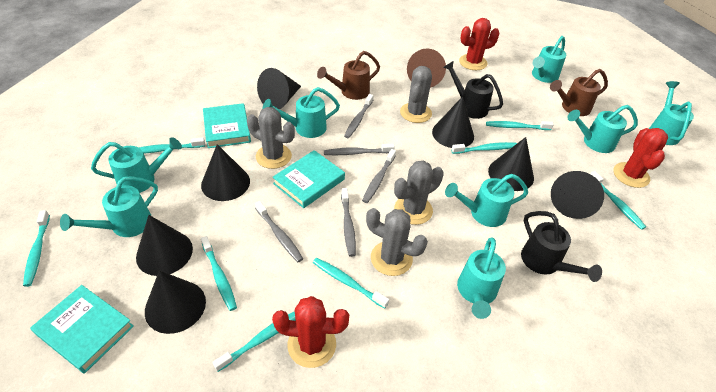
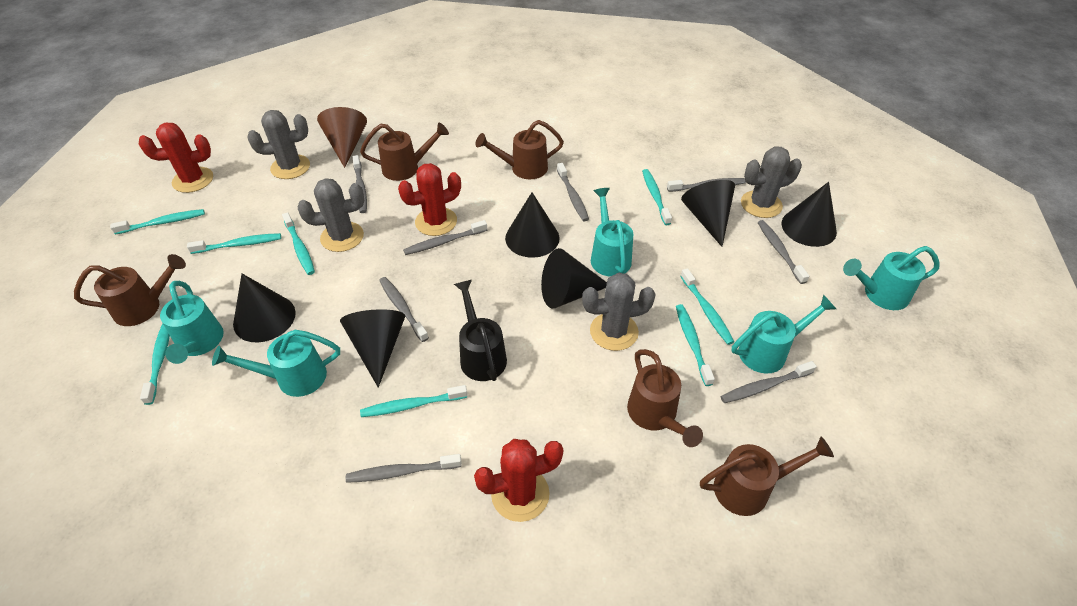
black cone: [136,215,193,276] [145,270,206,334] [201,144,250,201] [257,68,301,109] [432,96,474,148] [488,137,534,191] [551,171,604,219] = 7 -> [233,274,296,342] [340,309,405,388] [505,193,560,258] [541,248,607,308] [681,180,735,247] [781,182,837,247] = 6
black watering can: [443,61,503,119] [521,211,602,282] = 2 -> [454,280,507,381] = 1
brown watering can: [317,51,380,100] [550,69,608,116] = 2 -> [74,254,186,326] [360,123,449,181] [475,120,564,179] [627,349,703,447] [700,437,834,516] = 5
grey toothbrush: [255,201,303,262] [324,144,395,155] [341,188,356,257] [344,94,374,138] [362,149,396,203] = 5 -> [346,454,462,483] [353,155,367,213] [379,277,429,342] [403,220,487,255] [557,163,589,221] [667,178,746,192] [720,361,817,403] [758,220,809,284] = 8
turquoise book: [30,285,134,374] [203,103,251,148] [272,150,345,208] = 3 -> none = 0
turquoise watering can: [60,176,158,237] [91,137,182,193] [263,87,340,138] [445,174,528,227] [457,237,506,319] [532,36,566,83] [567,105,638,153] [649,81,694,145] = 8 -> [160,281,224,364] [212,330,340,397] [591,188,633,277] [731,295,836,373] [843,246,940,310] = 5

